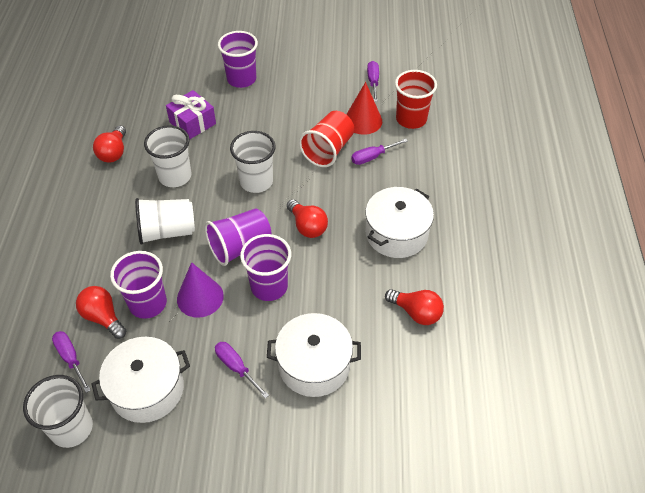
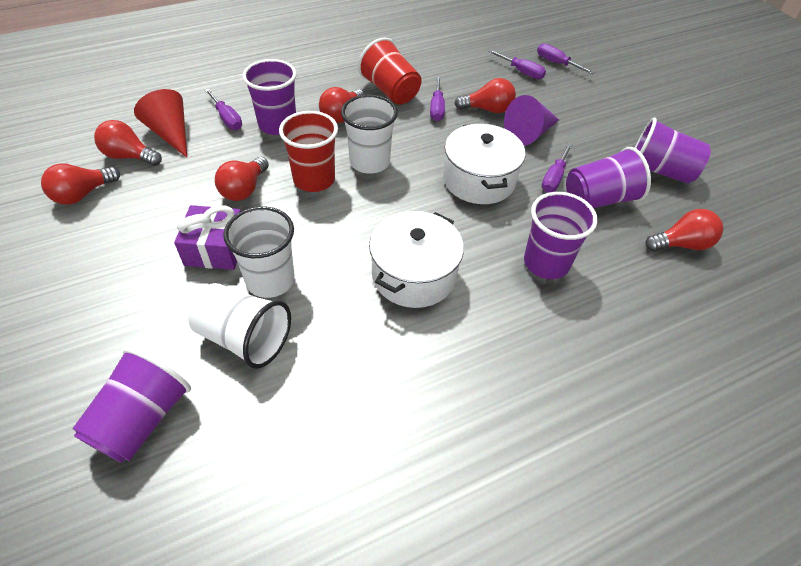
purple cup: [110,251,167,319] [205,208,272,266] [218,31,258,88] [240,234,291,301] = 4 -> [72,348,191,463] [242,59,297,135] [524,192,598,279] [566,147,651,208] [635,118,711,184] = 5
purple screwdriver: [52,331,91,393] [215,342,269,399] [351,139,408,165] [367,61,379,102] = 4 -> [205,89,242,130] [430,77,445,121] [488,50,546,79] [537,43,594,74] [541,143,573,193] = 5
red light bulb: [76,286,126,339] [93,125,126,163] [287,199,328,238] [385,289,444,325] = 4 -> [41,163,120,205] [94,120,162,166] [215,157,269,201] [319,87,365,123] [454,78,516,113] [645,209,723,251] = 6
white cup: [23,375,93,448] [135,198,195,245] [144,125,191,187] [230,131,276,193] = 4 -> [188,283,291,369] [223,206,295,298] [341,95,398,174] = 3
white pot: [91,337,190,423] [267,313,361,397] [365,187,434,258] = 3 -> [369,211,464,308] [443,124,525,204] = 2

